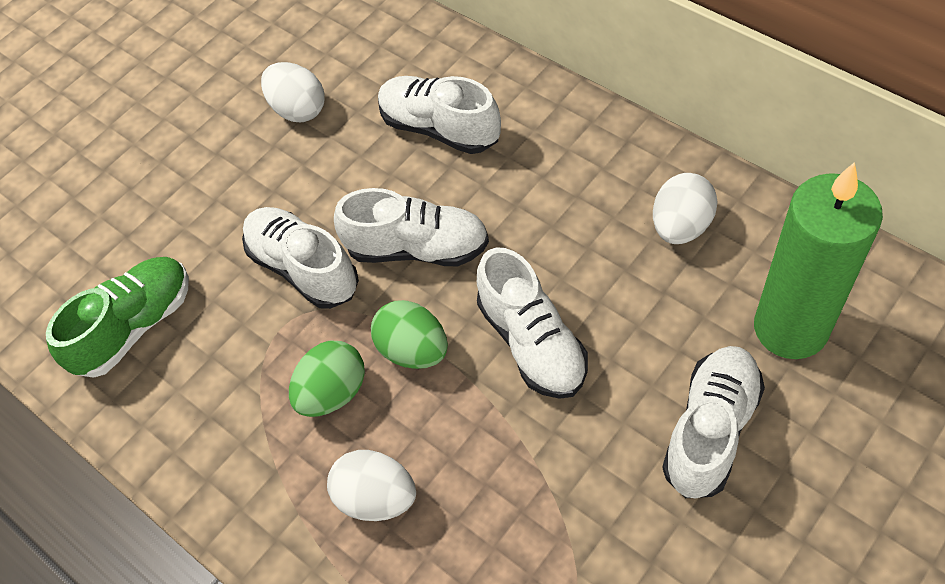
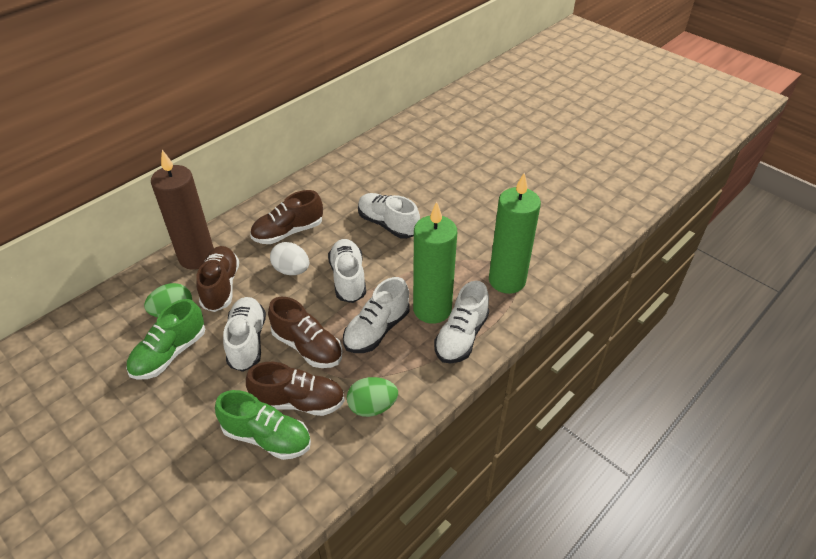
brown candle: none = 0 -> [151,150,214,270] = 1
brown shoe: none = 0 -> [196,246,239,312] [246,362,345,416] [250,190,323,244] [268,297,343,368] = 4
green candle: [754,162,883,359] = 1 -> [413,202,457,324] [489,173,541,294] = 2
green shoe: [46,257,189,378] = 1 -> [126,299,205,380] [215,390,311,460] = 2
white egg: [261,62,325,122] [327,450,416,521] [653,173,718,244] = 3 -> [270,242,309,275] = 1

